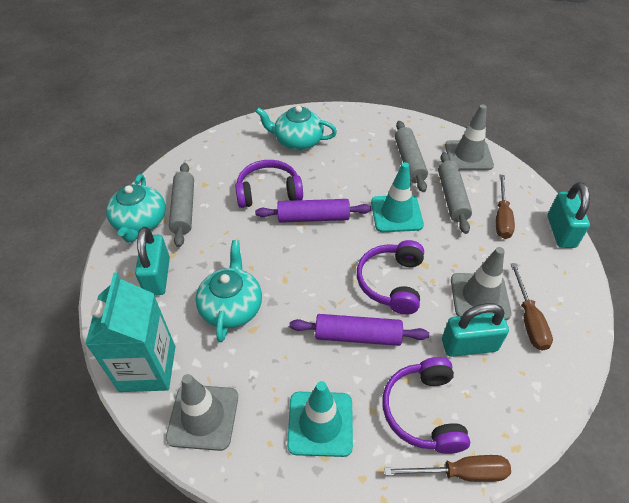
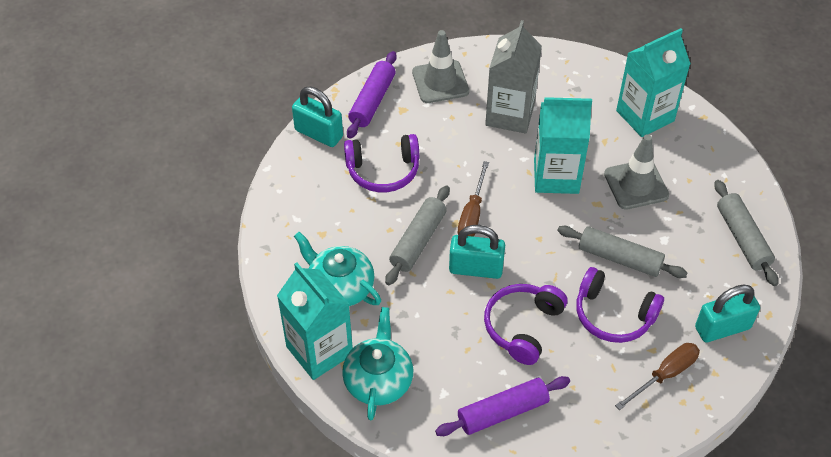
brown screwdriver: [384,455,511,482] [496,175,515,239] [511,263,553,351] = 3 -> [458,161,489,237] [615,343,700,410] = 2
grey carton: none = 0 -> [485,20,542,133] = 1
grey traffic cone: [166,374,238,451] [445,104,494,170] [451,247,512,320] = 3 -> [412,30,469,103] [604,134,669,210] = 2
turquoise carton: [85,272,175,392] = 1 -> [277,262,353,380] [534,97,592,194] [616,28,691,137] = 3
turquoise teapot: [106,174,166,243] [196,240,262,342] [256,105,337,150] = 3 -> [294,232,381,306] [342,307,413,421] = 2
turquoise traffic cone: [287,381,353,457] [371,162,424,232] = 2 -> none = 0

